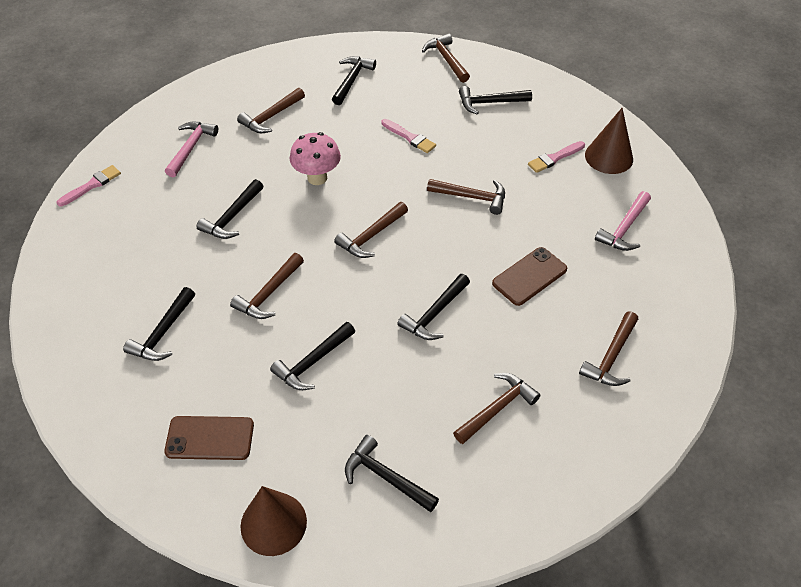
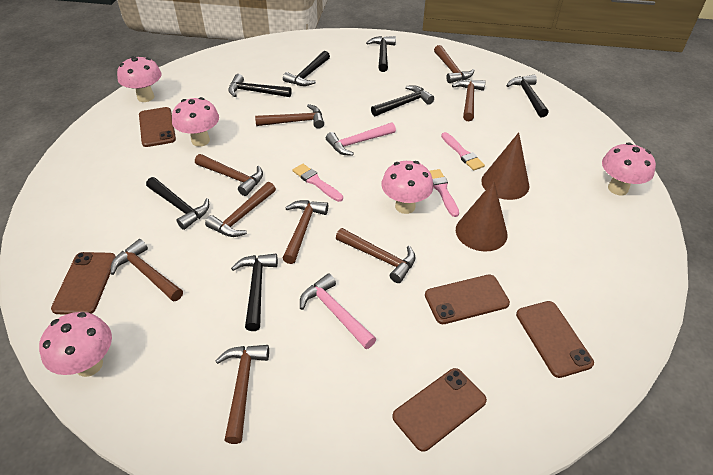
brown hammer: [230,253,304,319] [237,88,305,133] [334,202,408,258] [422,34,470,83] [427,179,505,215] [453,373,541,444] [579,311,638,386] = 7 -> [110,239,183,302] [195,154,263,196] [205,182,276,237] [216,345,269,444] [255,104,324,129] [282,200,328,264] [336,228,415,283] [434,45,475,83] [452,79,485,121] = 9
brown phone: [164,416,254,460] [492,247,567,306] = 2 -> [51,252,116,315] [139,107,176,147] [392,368,487,452] [425,274,510,324] [516,301,594,378] = 5
pink mushroom: [290,132,341,185] = 1 -> [39,312,112,377] [117,56,162,102] [172,97,219,147] [381,161,433,214] [602,143,656,195] = 5

